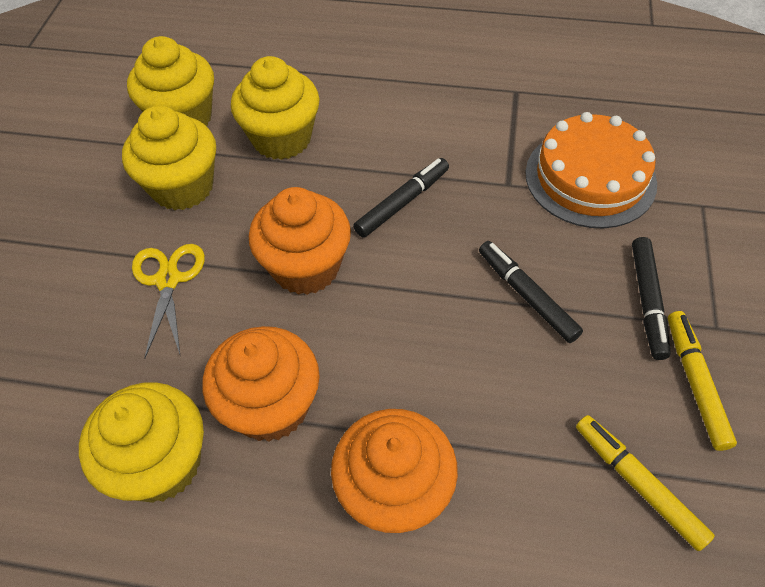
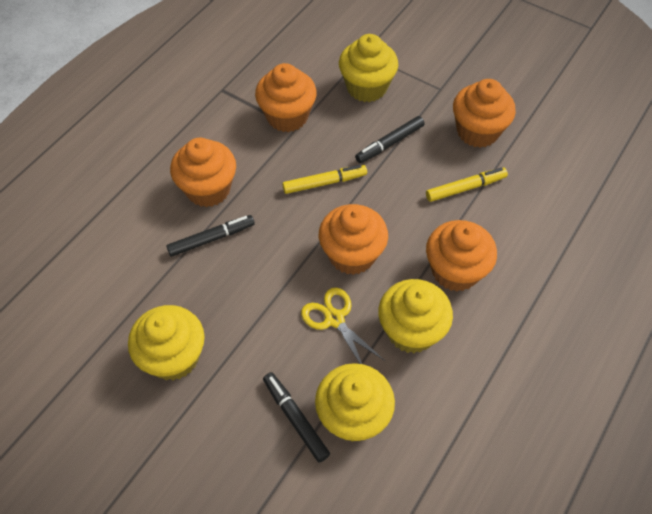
orange cake: [525,112,657,228] = 1 -> none = 0
orange cupcake: [203,326,320,442] [249,187,351,295] [331,409,458,533] = 3 -> [170,138,236,207] [255,63,317,132] [319,204,388,275] [426,220,497,291] [453,79,516,148] = 5

